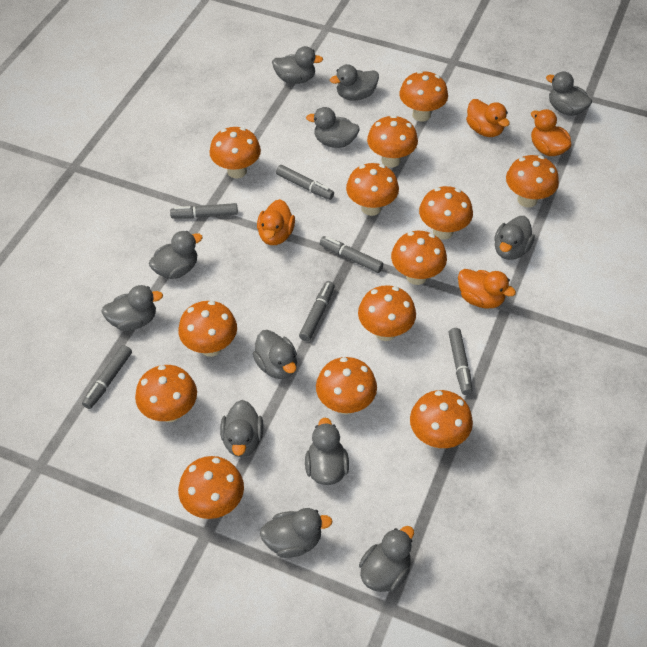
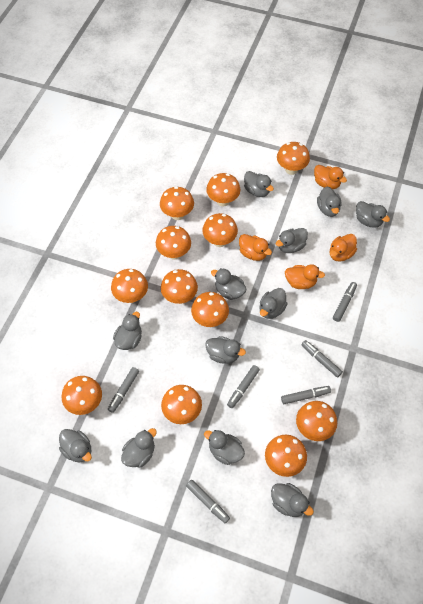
orange mushroom: [135,365,197,422] [178,301,237,357] [178,456,244,519] [209,127,261,178] [316,357,377,415] [346,163,399,216] [358,285,416,341] [367,115,418,167] [391,231,447,285] [399,71,448,122] [410,390,473,448] [419,186,473,240] [506,155,559,207] = 13 -> [62,376,102,415] [111,269,148,303] [156,226,191,260] [160,186,194,220] [161,269,198,304] [161,385,202,424] [191,292,229,327] [202,213,238,247] [206,173,240,207] [265,435,307,477] [277,142,310,175] [296,401,337,441] = 12

